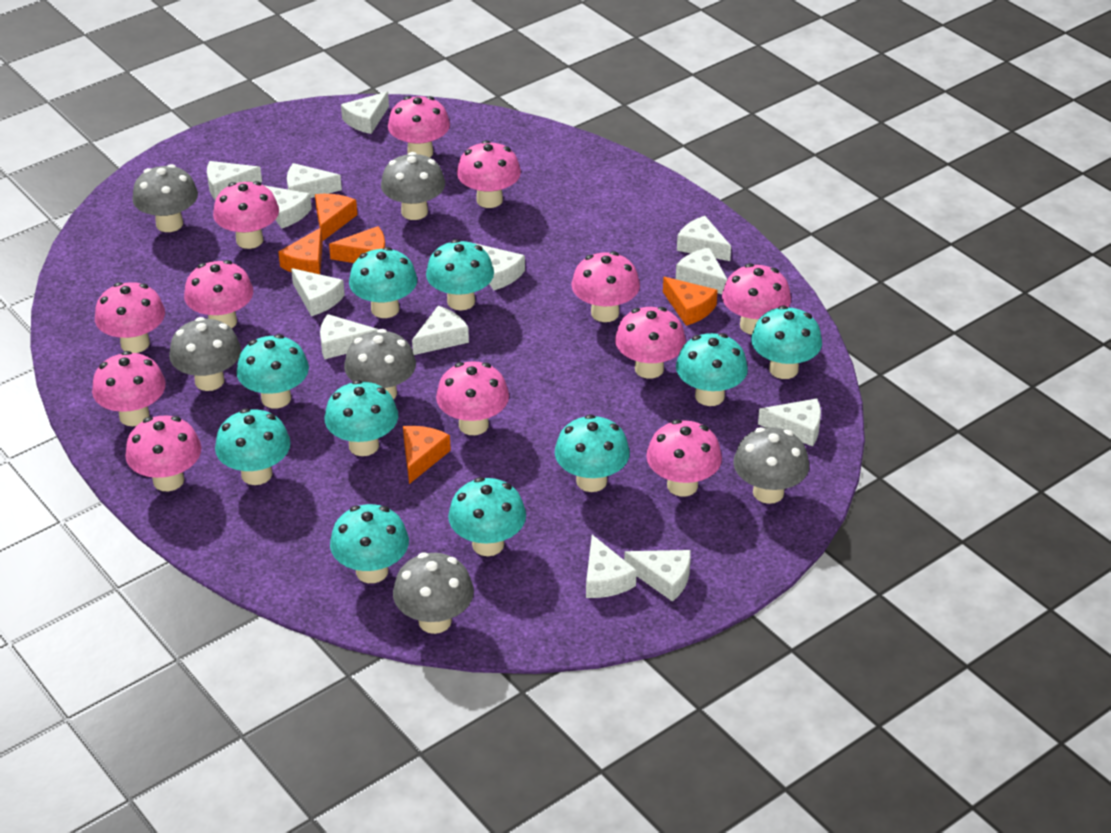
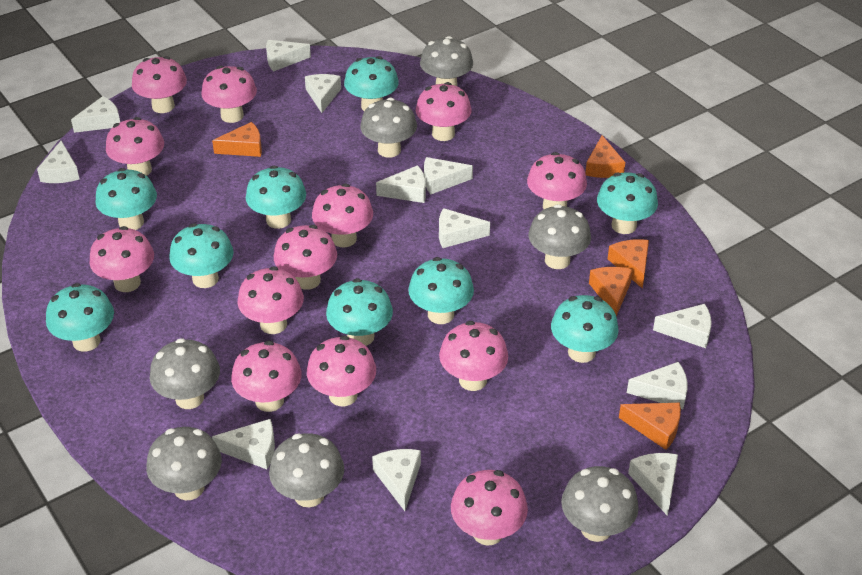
grey mushroom: [132,164,198,232] [169,317,241,391] [344,329,416,400] [381,152,445,220] [393,552,474,634] [733,427,809,504] = 6 -> [146,427,222,500] [150,338,220,409] [269,433,344,507] [360,98,417,158] [420,36,473,86] [528,204,591,269] [561,466,639,542] = 7
pink mushroom: [92,351,166,426] [95,282,165,353] [125,416,201,491] [184,260,253,329] [213,181,279,249] [388,96,450,157] [436,361,509,435] [457,140,521,208] [572,251,640,322] [615,307,686,379] [646,419,722,497] [722,263,791,335] = 12 -> [90,226,154,292] [106,117,164,176] [132,56,187,113] [201,66,257,123] [231,341,302,412] [237,266,304,334] [274,225,337,290] [307,336,376,406] [312,184,373,247] [416,82,471,141] [439,321,508,391] [451,470,528,546] [527,152,587,209] = 13
turquoise mushroom: [215,409,291,485] [237,334,309,408] [324,380,398,456] [330,504,409,583] [349,247,417,318] [426,239,494,311] [448,477,526,556] [555,414,630,492] [676,333,748,406] [751,305,822,379] = 10 -> [46,283,114,352] [95,168,157,230] [169,223,233,288] [246,165,306,229] [326,278,393,346] [344,56,399,111] [408,257,474,324] [551,295,619,363] [597,172,658,234] = 9
white cheese: [207,161,262,200] [264,185,312,229] [287,163,342,198] [291,268,345,316] [320,314,379,359] [341,92,389,134] [412,306,469,355] [474,243,525,291] [586,535,637,598] [624,550,691,602] [676,247,728,294] [677,216,731,261] [758,399,821,447] = 13 -> [37,141,80,183] [71,96,120,133] [212,419,275,469] [266,40,311,72] [305,74,341,113] [372,449,421,511] [376,165,426,203] [424,157,473,194] [439,208,490,248] [627,362,688,409] [628,453,678,516] [653,304,712,348] = 12

